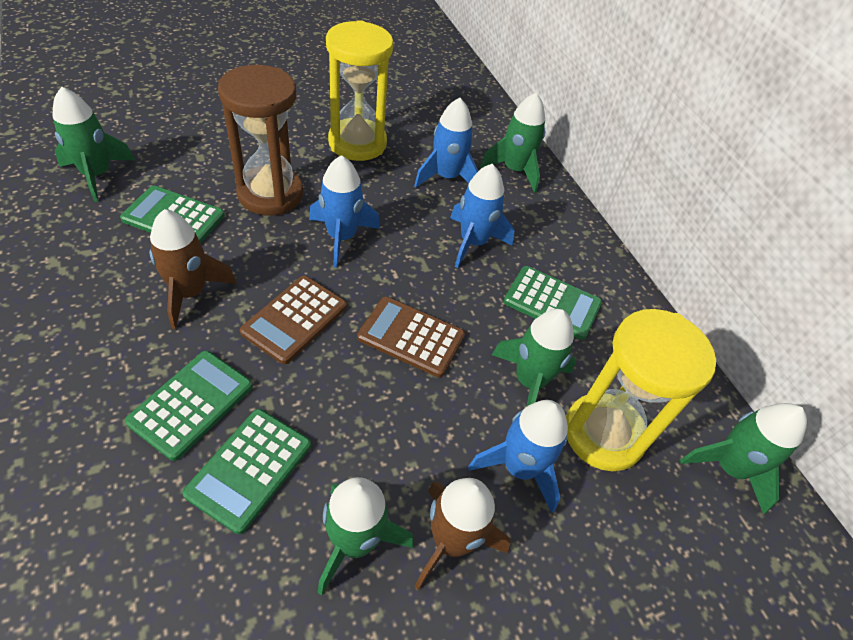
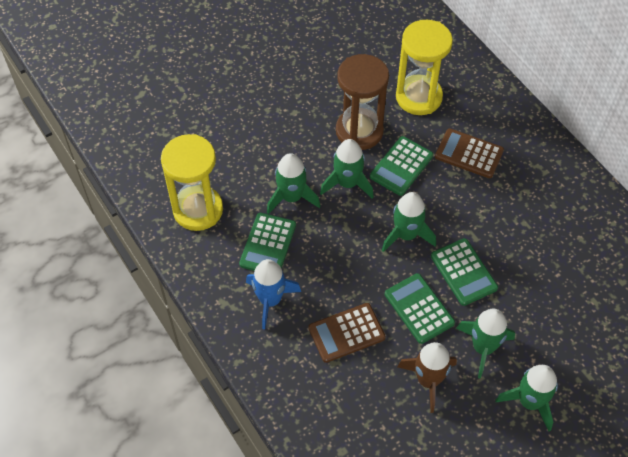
blue rocket: [309,155,380,268] [414,98,478,187] [450,164,514,268] [468,400,568,513] = 4 -> [246,259,301,329] = 1
brown rocket: [149,209,237,329] [415,478,510,590] = 2 -> [398,342,457,413] = 1

